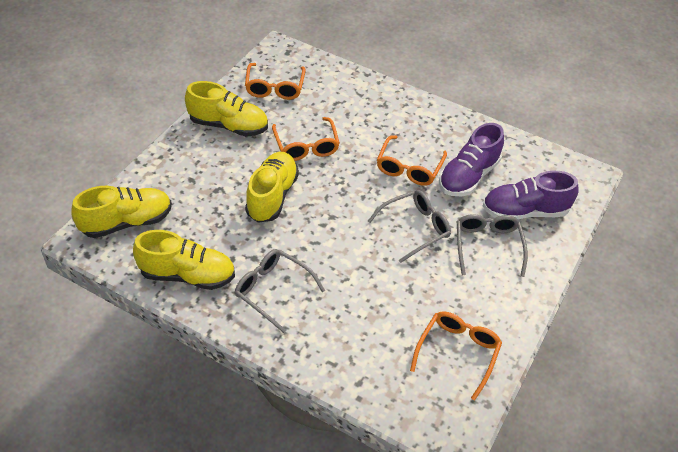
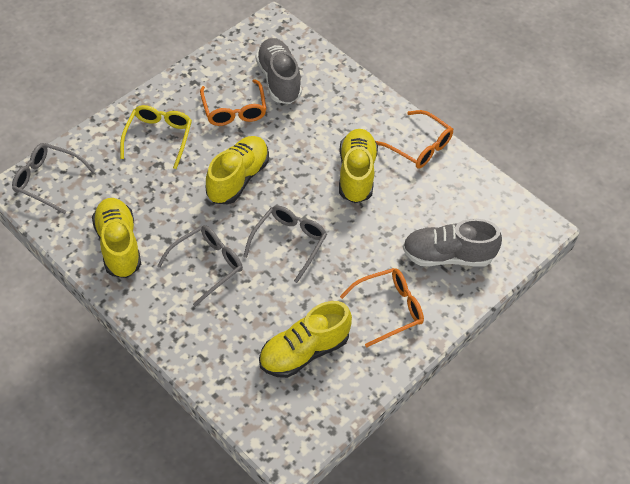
grey shoe: none = 0 -> [256,38,302,104] [403,219,502,267] = 2
orange glasses: [245,63,306,100] [272,117,340,161] [377,135,447,186] [410,311,502,401] = 4 -> [200,79,267,126] [340,268,424,348] [376,110,453,169] = 3
purple shoe: [439,123,504,196] [483,171,579,219] = 2 -> none = 0
yellow glasses: none = 0 -> [120,105,192,169] = 1

